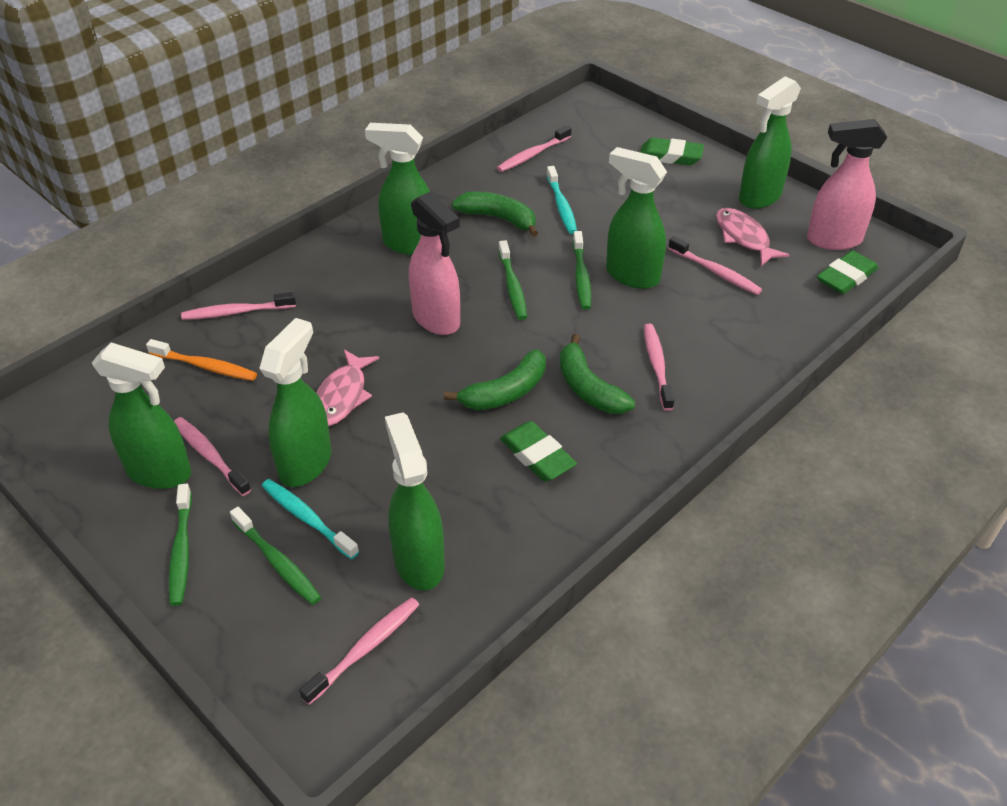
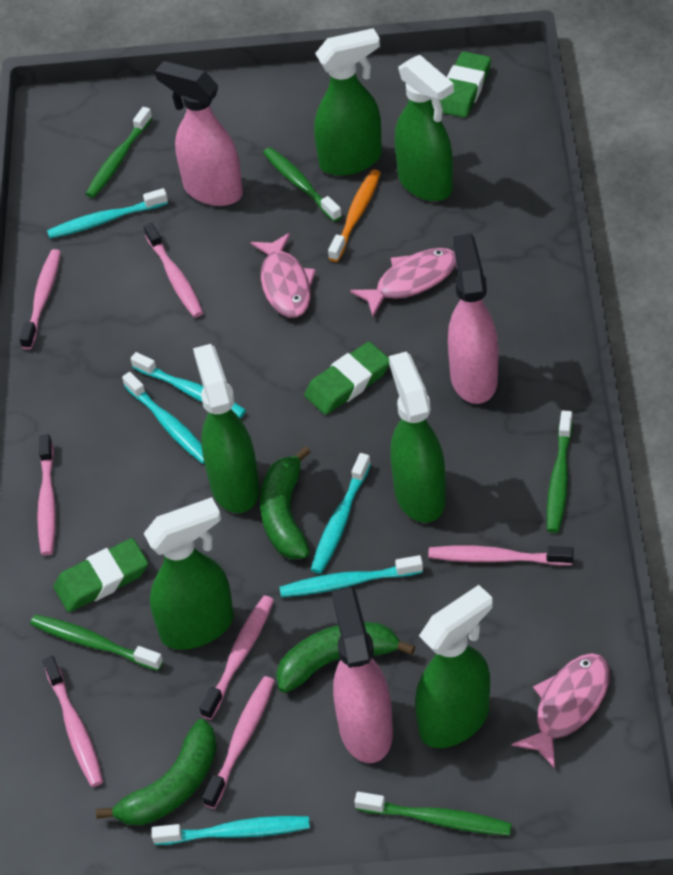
green toothbrush: [169,484,192,606] [230,507,321,605] [498,240,527,320] [573,231,591,310] = 4 -> [30,614,163,671] [86,107,153,198] [263,147,342,222] [355,792,512,836] [547,410,573,533] = 5
pink fish: [316,350,379,426] [716,208,789,266] = 2 -> [251,233,316,318] [350,248,457,317] [512,653,610,768] = 3
pink spray bottle: [409,191,460,335] [807,119,887,250] = 2 -> [155,61,243,206] [332,587,393,763] [448,234,498,404] = 3
pink toothbrush: [174,417,251,496] [181,292,296,320] [299,597,419,705] [497,125,572,172] [644,324,674,411] [668,236,762,295] = 6 -> [19,249,61,350] [37,434,56,555] [43,656,103,787] [144,223,203,318] [199,596,274,720] [202,676,275,809] [428,545,574,565] = 7
turquoise toothbrush: [262,479,359,559] [546,166,577,234] = 2 -> [47,188,168,239] [122,372,205,464] [130,352,246,418] [151,816,310,845] [279,555,423,597] [311,453,371,574] = 6

